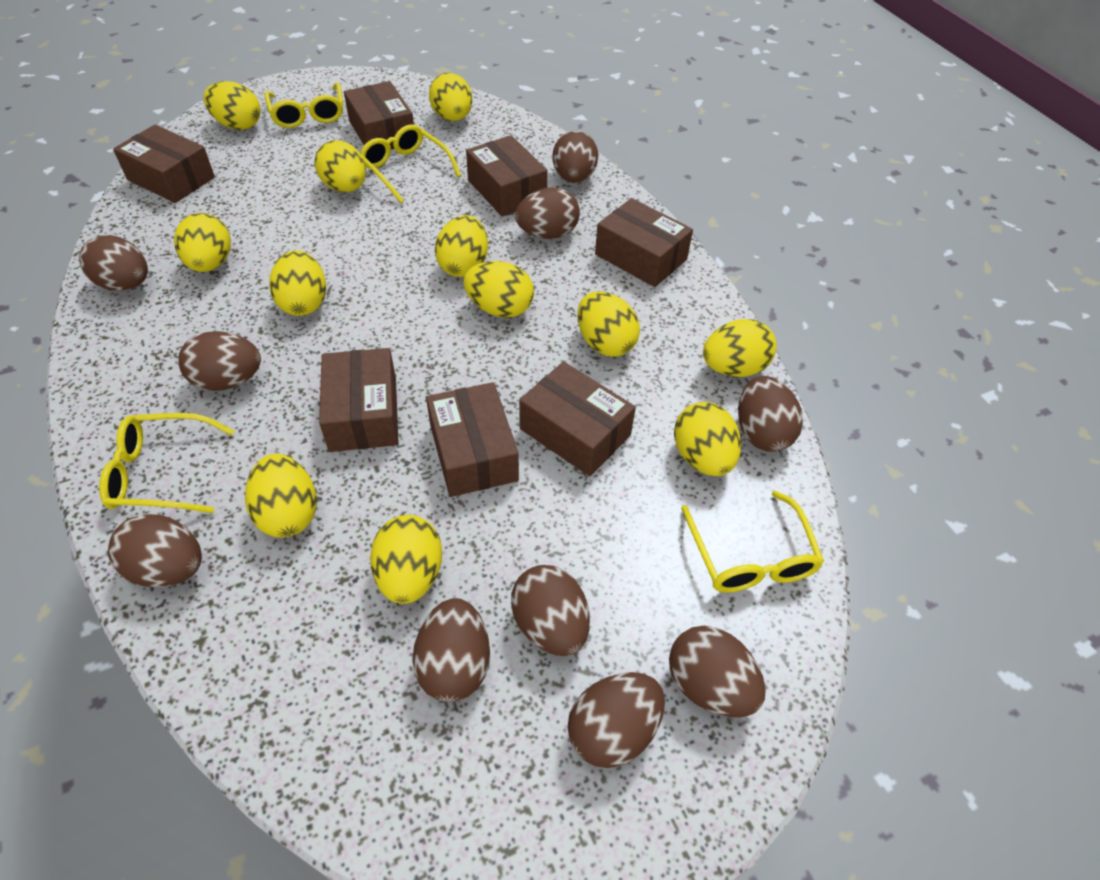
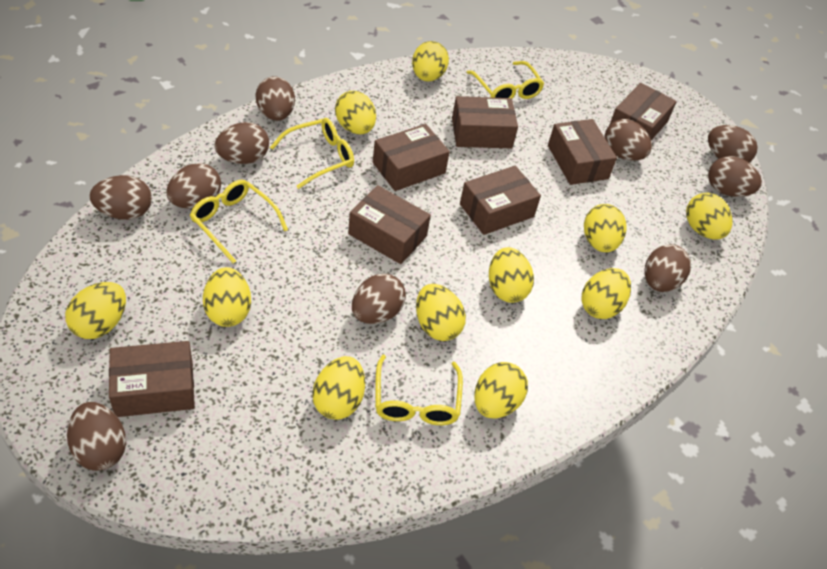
yellow egg: [174,213,231,272] [203,81,261,130] [245,454,317,538] [269,250,326,316] [315,140,366,192] [370,515,442,604] [429,73,472,121] [435,215,488,277] [463,261,534,318] [577,291,640,357] [674,402,741,476] [703,319,777,377] = 12 -> [65,282,126,339] [203,267,251,327] [312,356,365,420] [335,91,376,134] [412,41,449,82] [416,284,466,341] [474,362,528,419] [489,247,534,303] [581,268,631,319] [584,204,626,252] [686,193,733,240] = 11

